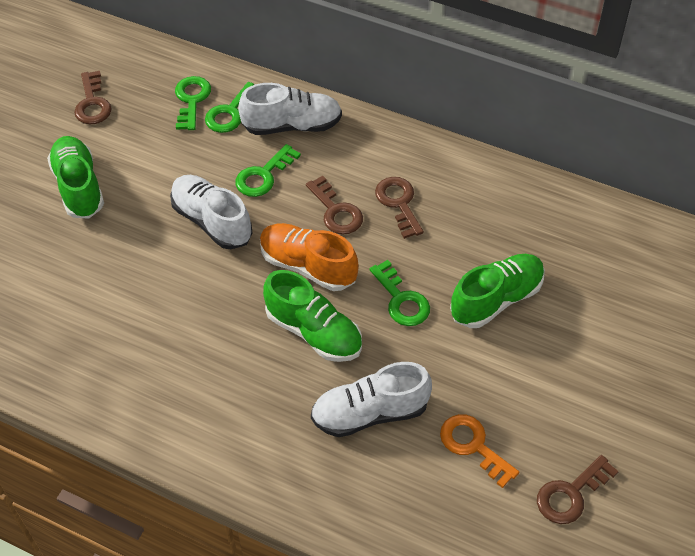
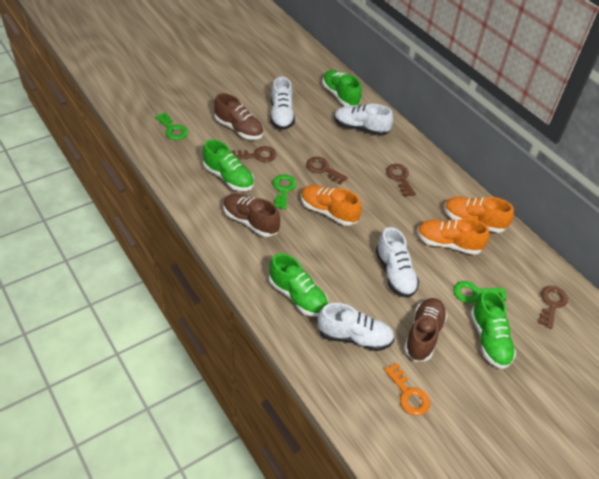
brown shoe: none = 0 -> [214,93,263,140] [223,193,280,237] [404,298,447,362] = 3
green key: [175,76,211,130] [205,82,254,133] [235,144,301,197] [369,260,430,326] = 4 -> [155,112,188,140] [273,174,296,209] [453,281,507,303] = 3
green shoe: [47,136,104,218] [263,270,362,362] [450,254,545,328] = 3 -> [203,140,254,191] [269,253,328,317] [322,70,362,107] [470,290,516,369] = 4
orange shoe: [260,223,359,291] = 1 -> [301,185,362,226] [417,218,490,255] [444,197,514,233] = 3
white shoe: [170,175,253,249] [238,83,342,135] [311,362,432,437] = 3 -> [270,77,295,130] [318,303,394,351] [334,104,393,136] [376,227,419,298] = 4

